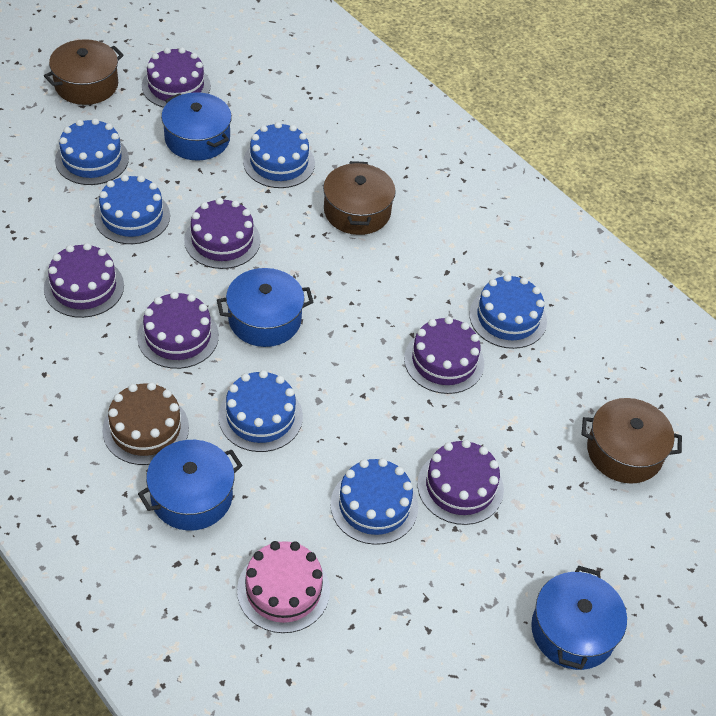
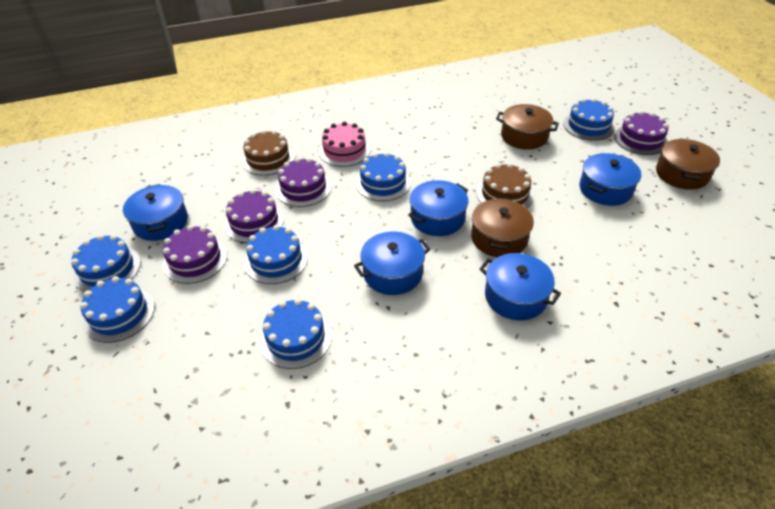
blue pot: [138,440,243,531] [161,92,232,160] [217,268,314,347] [531,566,627,670] = 4 -> [123,184,188,241] [354,232,431,295] [408,180,469,236] [480,253,561,321] [580,153,641,206] = 5
brown cake: [102,382,189,465] = 1 -> [242,130,295,176] [476,163,534,208] = 2
purple cake: [44,243,124,318] [137,291,219,369] [142,47,211,108] [184,198,260,269] [404,316,484,394] [418,440,504,525] = 6 -> [163,225,227,284] [224,189,284,243] [276,158,331,207] [614,111,669,155] = 4

